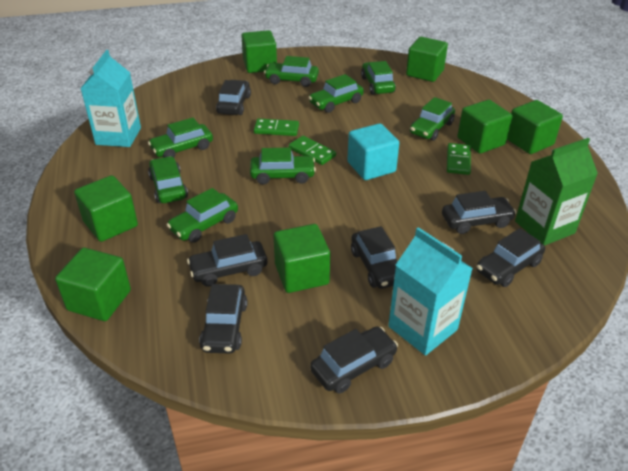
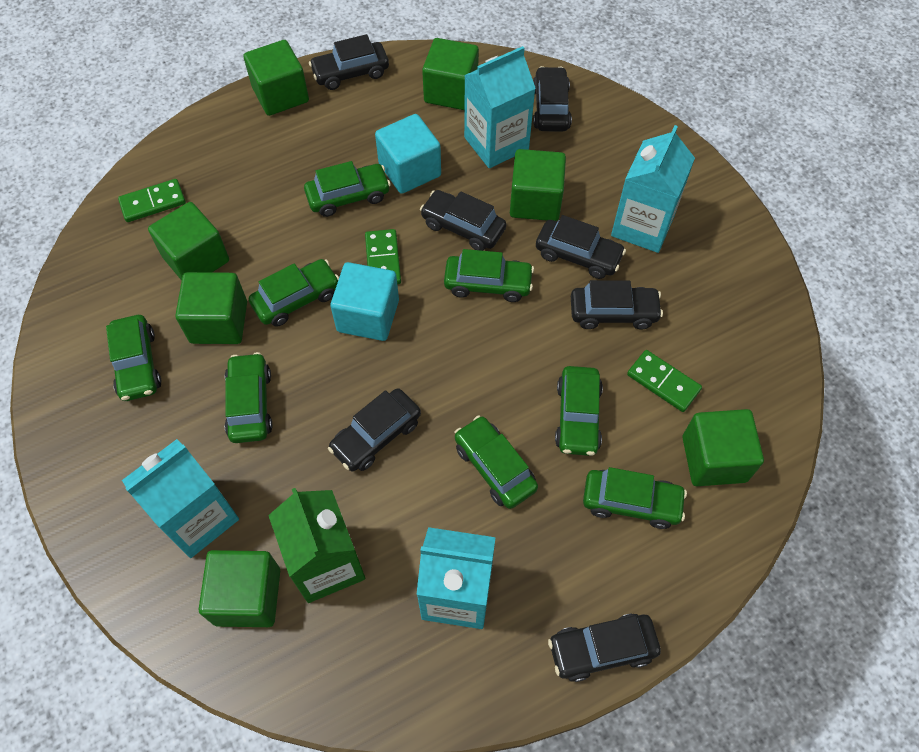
turquoise carton: [80,50,141,147] [388,227,473,356] = 2 -> [122,439,239,558] [416,527,496,629] [464,46,536,168] [611,125,695,253] = 4
turquoise cube: [347,123,399,180] = 1 -> [330,262,399,341] [375,114,441,194] = 2

